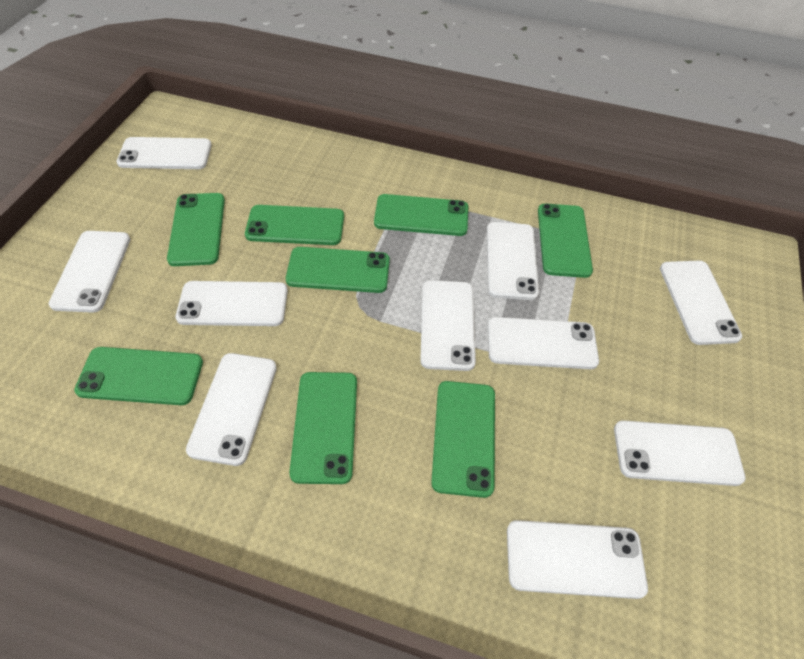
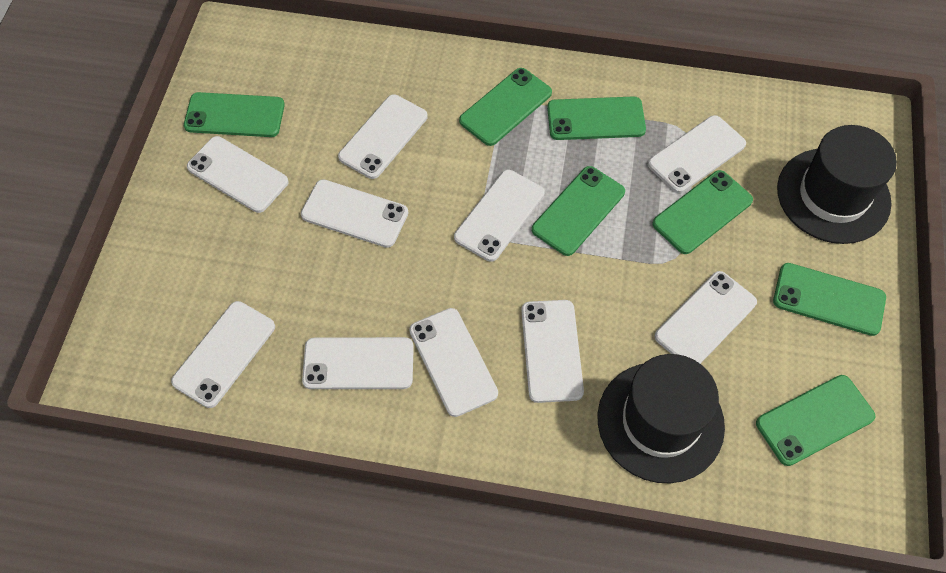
black hat: none = 0 -> [598,354,725,483] [777,125,897,244] = 2
green phone: [74,347,203,405] [167,193,225,266] [245,205,344,245] [286,247,390,293] [289,372,357,484] [374,194,468,236] [431,381,495,498] [538,204,593,278] = 8 -> [184,92,285,137] [459,68,552,146] [532,166,625,256] [547,96,646,140] [652,170,753,254] [756,375,875,466] [773,263,886,336] = 7

